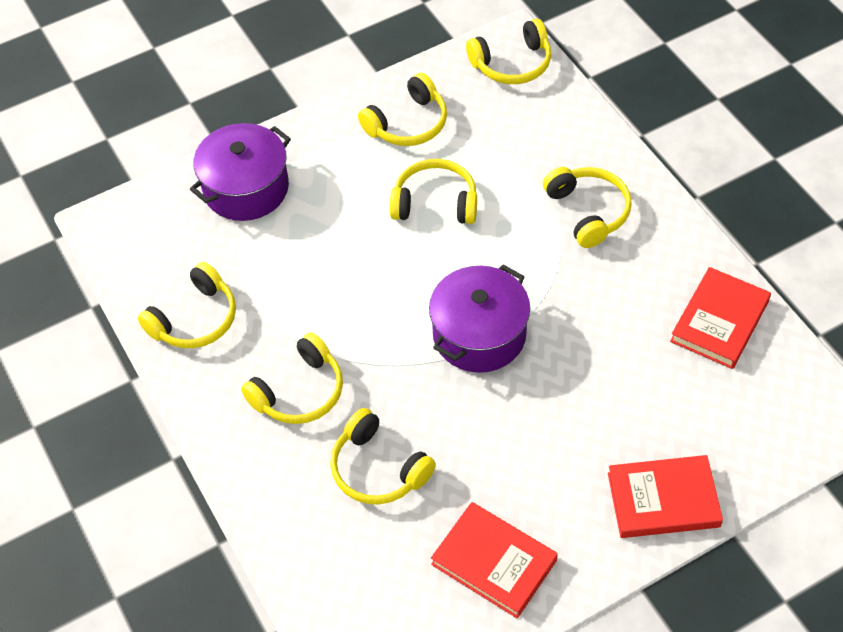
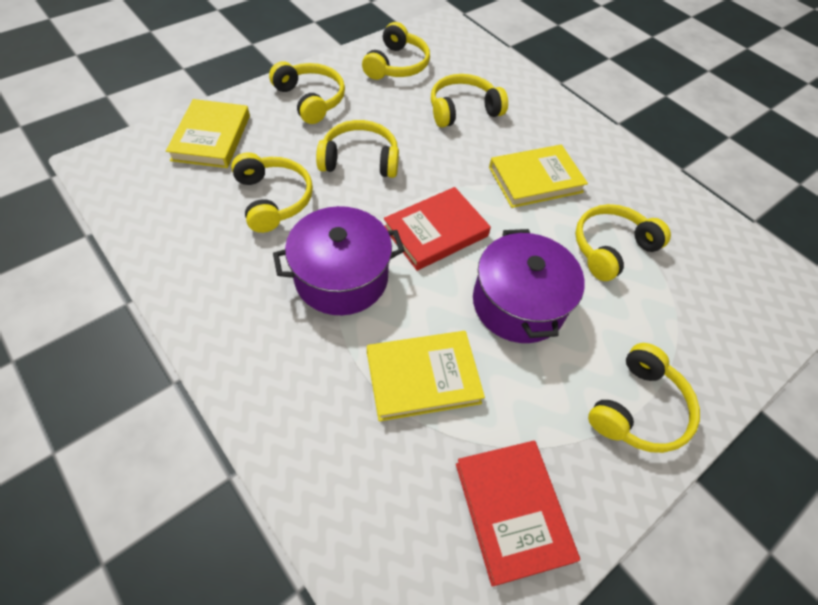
red book: [431,502,558,618] [608,455,723,538] [670,267,771,369] = 3 -> [384,187,491,271] [456,441,580,587] = 2
yellow book: none = 0 -> [166,99,250,168] [367,331,485,421] [489,145,588,208] = 3

